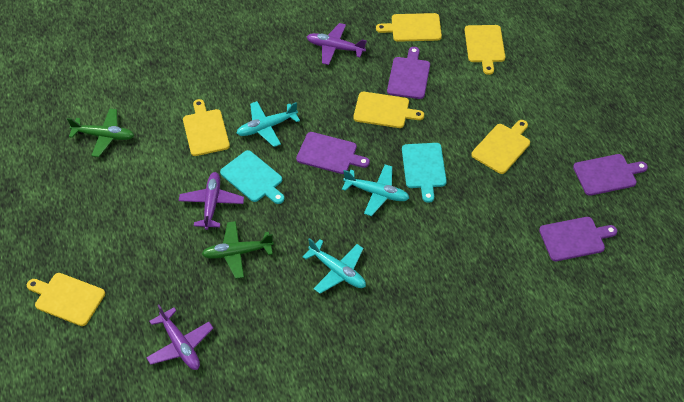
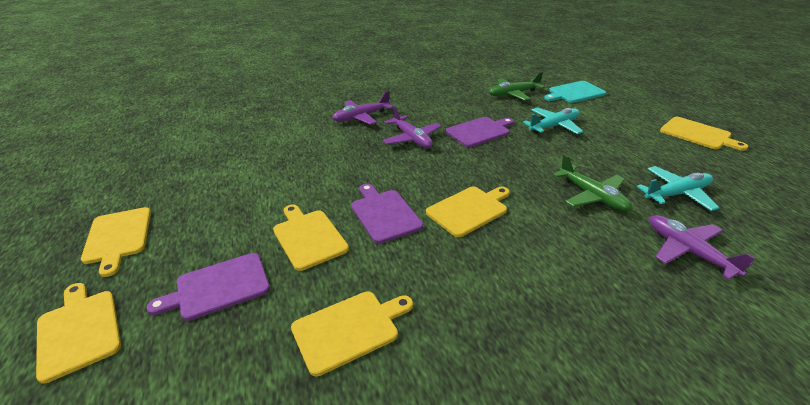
purple cutting board: [296,132,370,174] [387,47,430,99] [539,217,617,261] [573,154,648,196] = 4 -> [147,253,270,321] [351,184,423,244] [446,117,514,147] = 3
turquoise cutting board: [220,150,285,204] [402,143,447,203] = 2 -> [544,81,606,103] = 1
turquoise plane: [237,101,300,147] [303,238,366,294] [342,165,409,216] = 3 -> [523,107,583,134] [637,166,719,211] = 2

